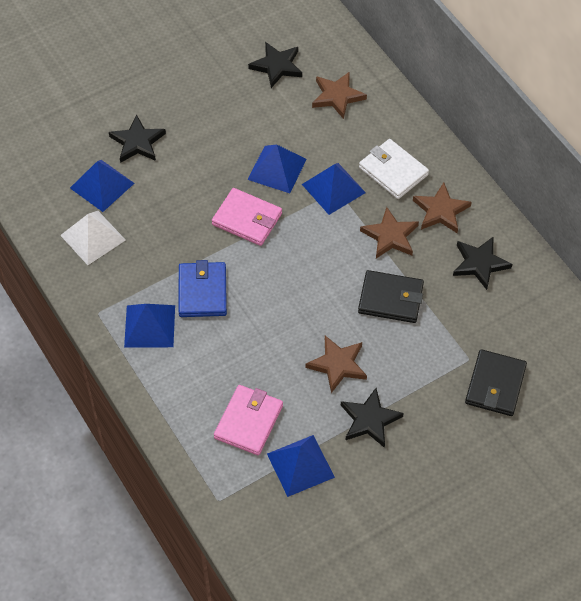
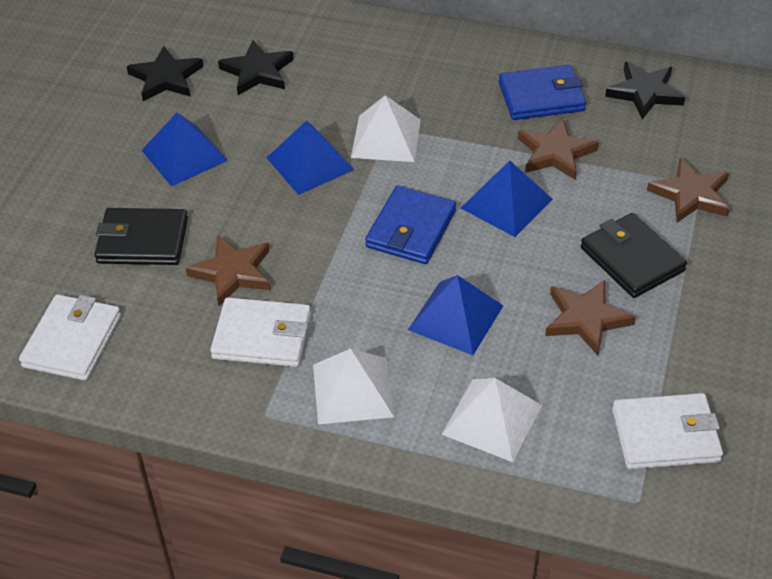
black star: [109,115,166,163] [248,42,302,88] [341,388,404,448] [453,237,512,290] = 4 -> [127,46,203,101] [218,40,294,95] [605,62,685,119] = 3
blue pyramid: [70,160,134,212] [124,304,175,348] [247,145,307,193] [267,435,335,497] [302,163,366,215] = 5 -> [141,113,228,186] [267,120,354,195] [408,275,503,355] [461,160,553,237] = 4
blue wallet: [178,260,227,317] = 1 -> [365,185,456,264] [499,65,586,120] = 2
pink wallet: [212,188,282,246] [214,385,283,455] = 2 -> none = 0
white pyramid: [60,211,125,265] = 1 -> [313,348,394,424] [351,95,421,162] [441,378,542,462] = 3
white wallet: [359,139,429,199] = 1 -> [19,295,121,381] [210,298,311,367] [612,393,723,469] = 3

